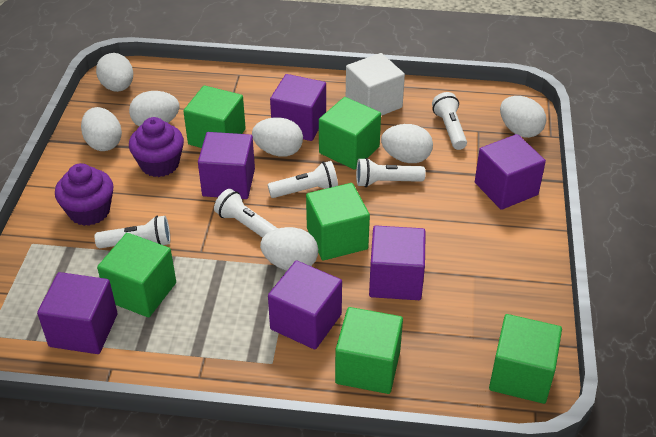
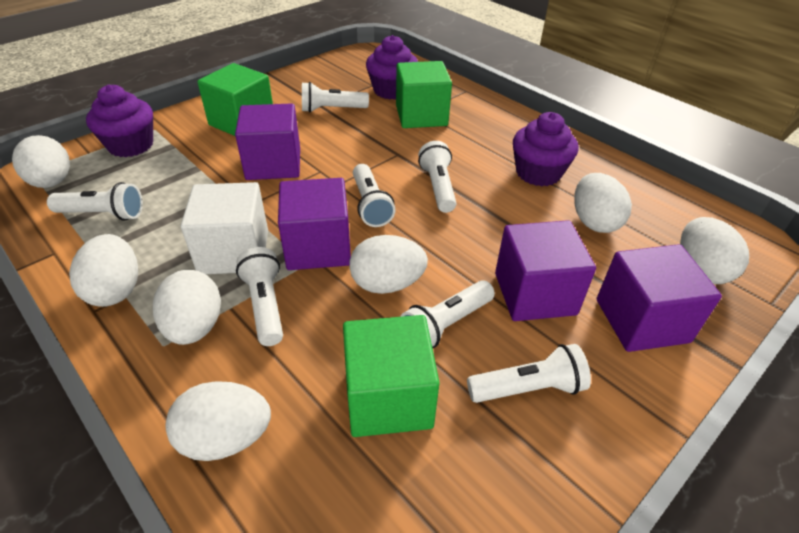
green cube: [97,233,176,317] [183,86,246,148] [306,183,370,260] [319,97,381,170] [335,307,403,394] [489,314,562,404] = 6 -> [197,63,273,136] [343,315,440,437] [396,61,452,128] = 3
purple cube: [37,272,117,354] [198,132,255,199] [268,260,342,349] [270,74,326,141] [369,226,426,300] [475,134,546,210] = 6 -> [235,103,300,180] [278,178,351,270] [495,220,596,321] [597,244,722,352] = 4
purple cupcake: [55,163,114,226] [129,117,184,177] = 2 -> [86,84,153,157] [366,35,418,100] [513,112,578,186] = 3
white flashlight: [95,216,170,248] [214,189,278,238] [268,161,338,198] [356,158,425,187] [432,92,467,150] = 5 -> [47,182,143,221] [236,247,283,346] [302,82,369,113] [353,164,395,227] [400,280,495,348] [418,141,457,213] [467,344,591,403] = 7

